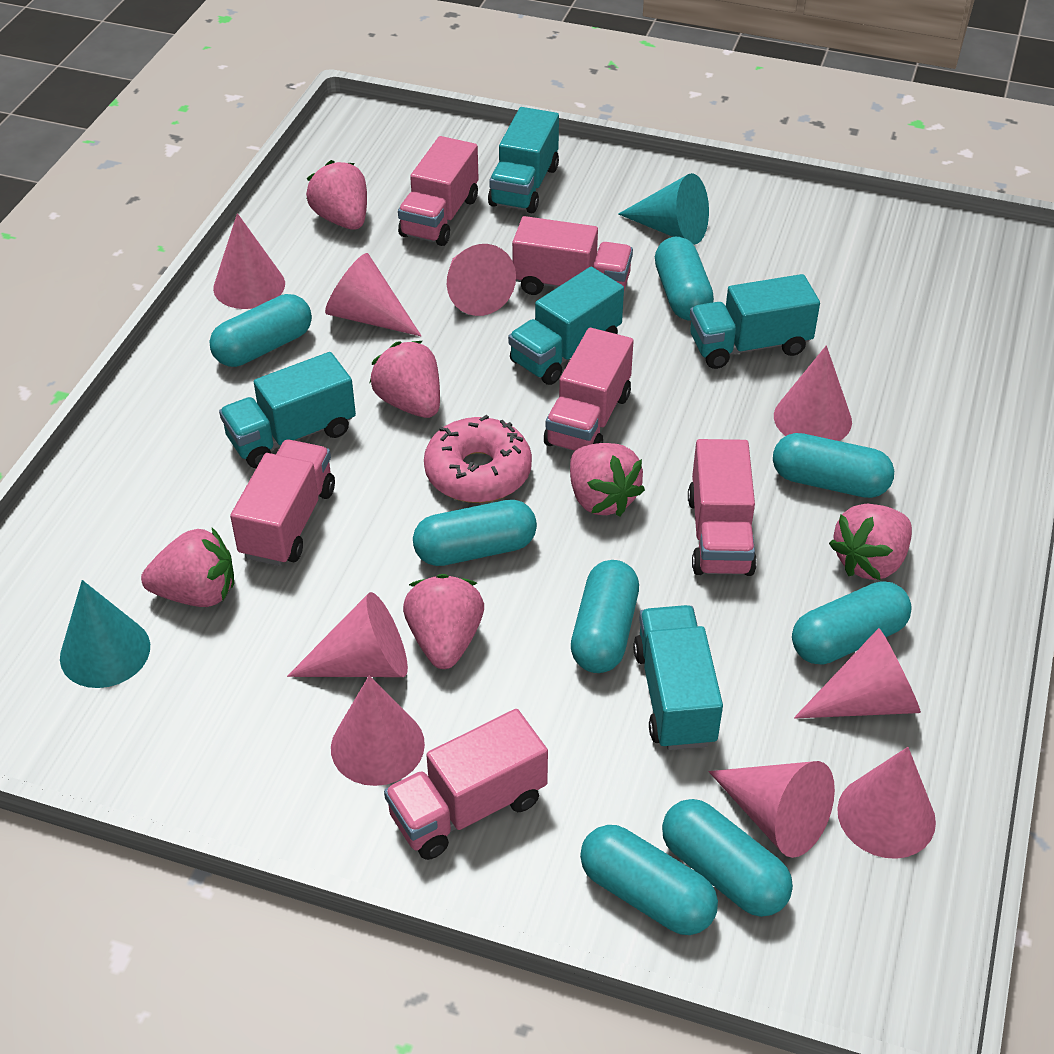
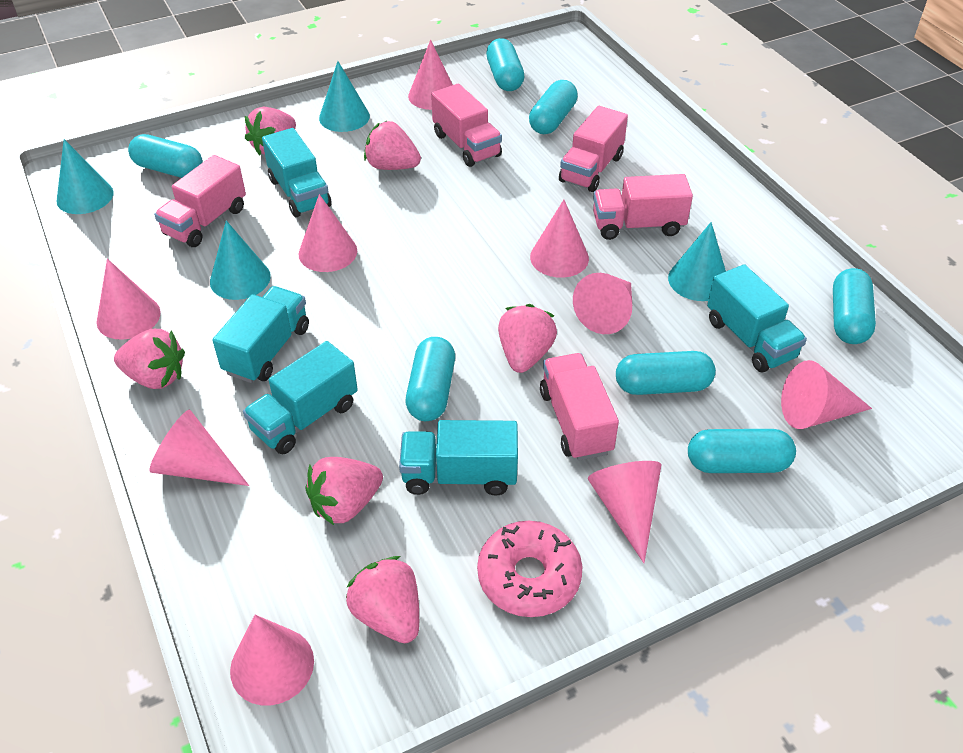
pink truck: [230,440,335,566] [384,709,548,860] [398,136,479,246] [512,216,633,295] [544,328,634,451] [688,439,757,576] = 6 -> [154,155,246,247] [431,83,502,167] [540,353,619,461] [559,106,628,192] [593,174,693,240] = 5
turquoise capsule: [209,294,312,367] [413,500,537,566] [571,560,639,673] [580,825,718,935] [655,237,714,321] [662,799,793,917] [773,433,894,498] [792,581,912,665] = 8 -> [128,134,203,178] [406,337,455,421] [486,38,524,91] [529,80,578,134] [616,351,716,395] [688,429,796,473] [833,268,876,344] = 7
turquoise cone: [60,580,150,688] [618,173,709,245] = 2 -> [56,139,114,214] [210,220,271,300] [319,61,370,132] [668,222,726,301] = 4

